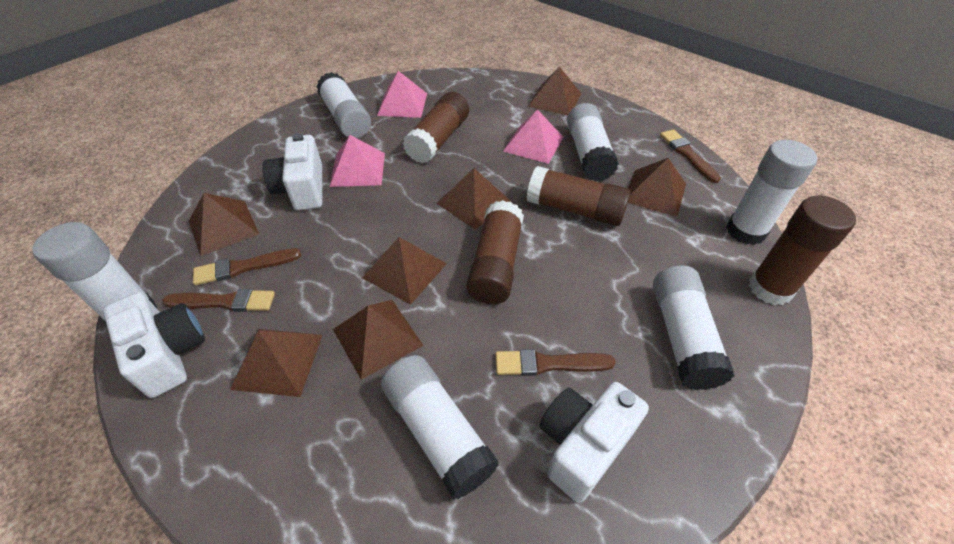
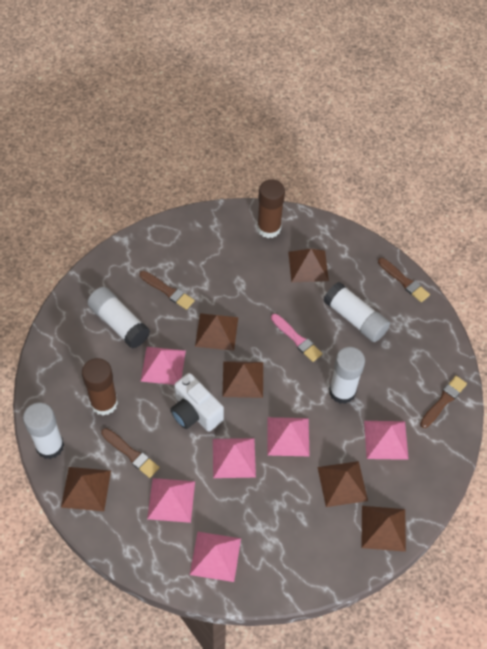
brown glue stick: [403,92,469,164] [466,200,524,305] [527,166,631,226] [749,195,856,305] = 4 -> [82,358,118,415] [257,179,285,238] = 2
brown pyramid: [189,193,259,256] [230,329,323,397] [333,300,423,380] [362,237,447,305] [436,168,511,230] [528,66,581,116] [628,158,686,217] = 7 -> [61,467,111,511] [195,313,238,351] [222,361,263,398] [288,249,329,282] [318,461,368,507] [362,506,406,552] = 6
pink brush: none = 0 -> [271,314,323,362] = 1
pink pyramid: [330,135,385,187] [377,71,427,118] [503,110,563,164] = 3 -> [141,347,186,385] [147,478,195,523] [190,532,241,582] [213,438,256,478] [267,417,309,456] [364,421,409,460] = 6
white camera: [103,292,205,398] [262,133,322,211] [539,382,649,503] = 3 -> [170,373,224,432] = 1
white glue stick: [32,222,157,323] [316,72,371,138] [381,355,499,500] [567,103,619,182] [653,265,735,390] [726,140,817,245] = 6 -> [23,403,64,459] [87,287,150,349] [323,282,390,342] [329,347,365,404] = 4

